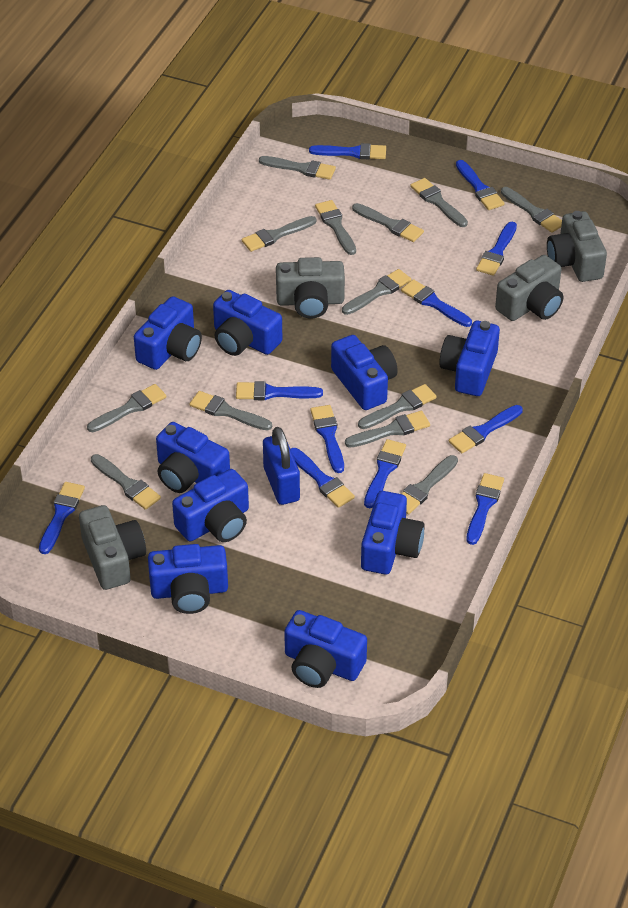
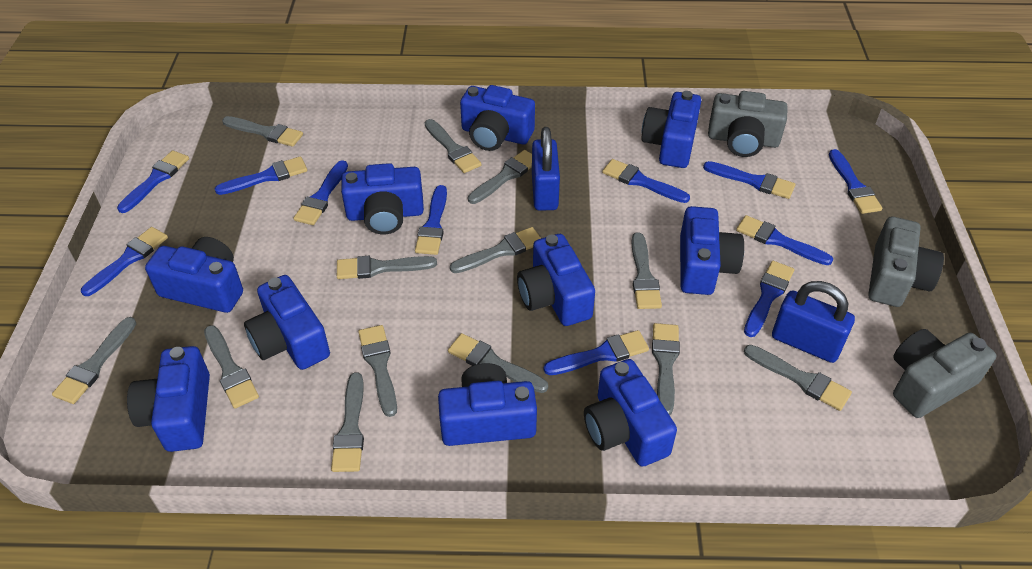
blue camera: [134,296,202,370] [148,544,228,614] [156,422,230,493] [172,469,249,542] [213,290,282,356] [284,610,367,688] [331,335,398,410] [361,491,425,575] [439,321,500,396] = 9 -> [127,346,210,452] [145,237,243,313] [244,275,330,370] [341,163,424,234] [438,363,537,446] [460,85,535,151] [517,234,595,326] [584,359,677,467] [641,91,701,168] [680,206,744,295] = 10
blue padlock: [263,427,300,505] = 1 -> [532,127,560,211] [772,281,855,363] = 2
grey camera: [79,505,146,590] [276,257,345,319] [495,255,564,321] [547,211,607,282] = 4 -> [708,91,788,157] [868,216,944,307] [893,329,996,418] = 3

